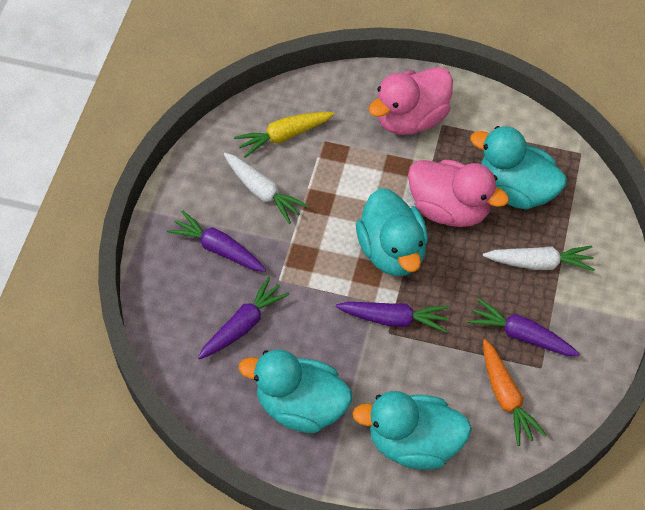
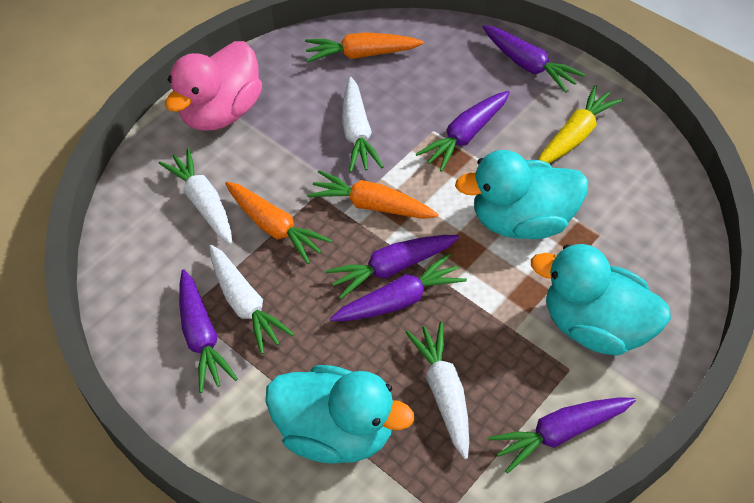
orange carrot: [483,339,546,446] = 1 -> [225,182,332,264] [305,32,424,62] [307,170,439,219] = 3
pink duck: [369,67,453,135] [408,159,509,227] = 2 -> [165,41,262,131] = 1
purple carrot: [167,211,266,272] [198,277,290,359] [335,302,449,333] [468,298,580,356] = 4 -> [179,269,238,393] [326,235,459,299] [330,253,467,321] [416,91,510,172] [483,25,585,93] [488,397,636,473] = 6
turquoise duck: [239,349,352,433] [352,391,472,470] [356,188,428,276] [470,126,567,209] = 4 -> [265,365,414,463] [455,150,588,239] [531,244,671,356] = 3
white carrot: [224,153,309,224] [483,245,595,271] = 2 -> [159,148,232,244] [209,245,295,354] [342,77,383,173] [405,322,469,459] = 4

